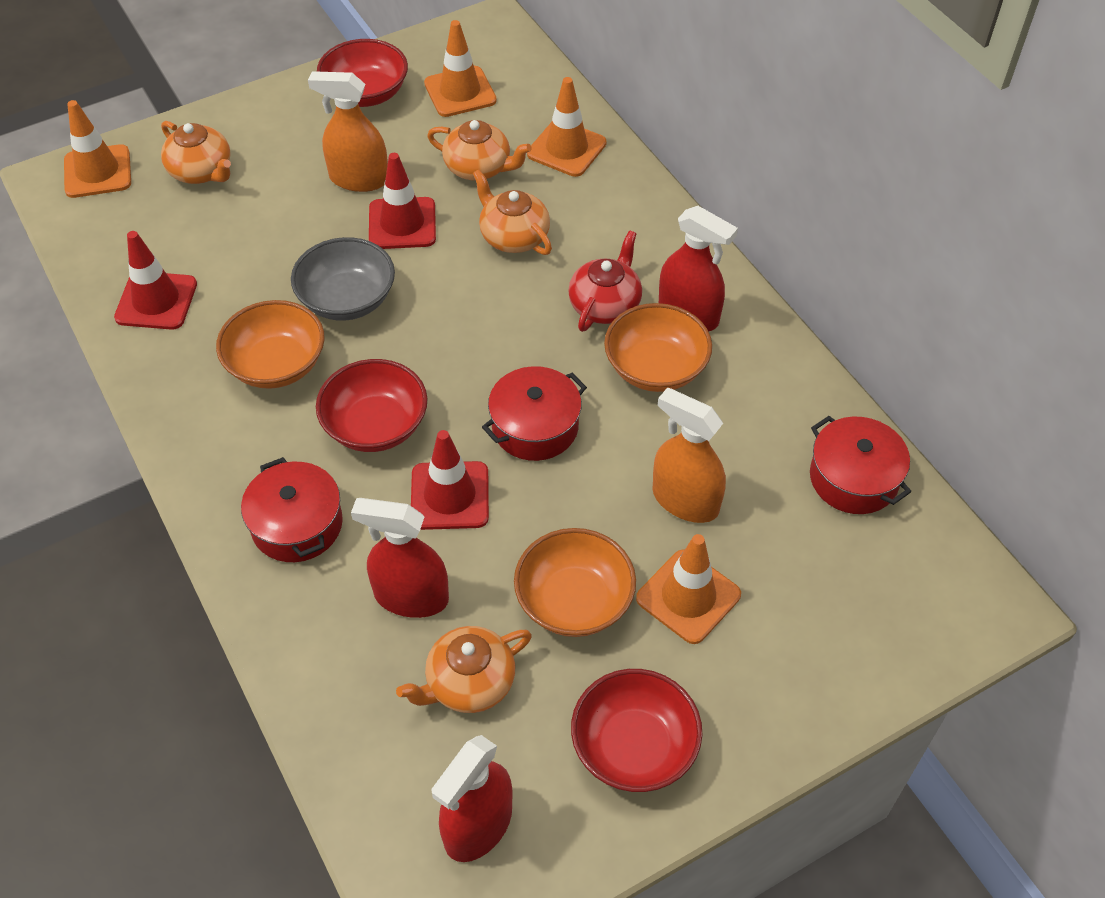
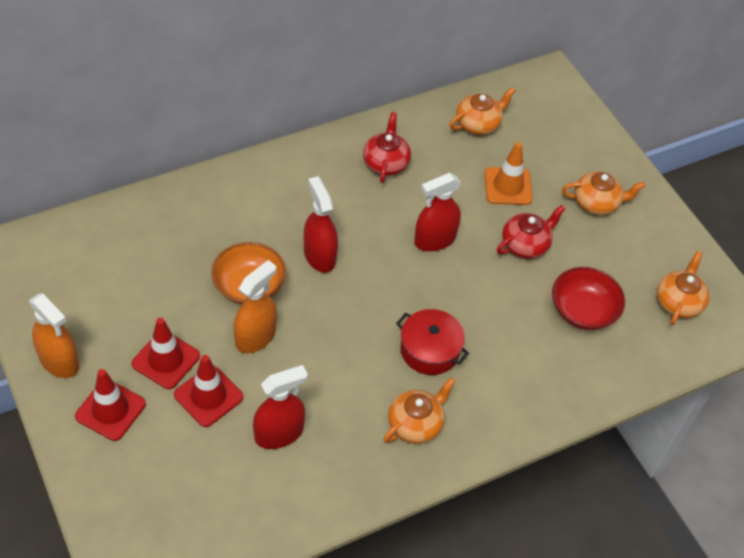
grey bowl: [291,237,395,321] = 1 -> none = 0
orange bowl: [216,300,325,389] [514,528,636,637] [604,303,712,392] = 3 -> [211,242,286,305] = 1
orange traffic cone: [64,100,131,198] [424,20,497,117] [527,77,607,177] [636,534,741,644] = 4 -> [484,142,533,205] = 1
red bowl: [316,359,428,452] [317,39,408,107] [571,669,702,792] = 3 -> [552,267,625,330] = 1
red pot: [241,457,343,562] [482,366,587,461] [810,416,911,514] = 3 -> [396,309,469,375] = 1
red teapot: [568,230,642,332] = 1 -> [363,112,411,183] [497,205,565,259] = 2

